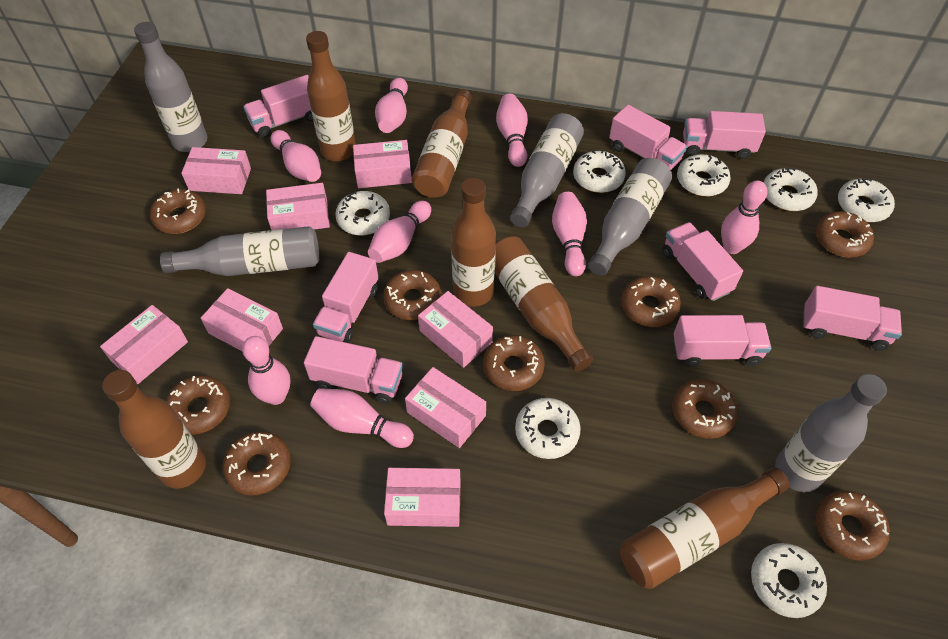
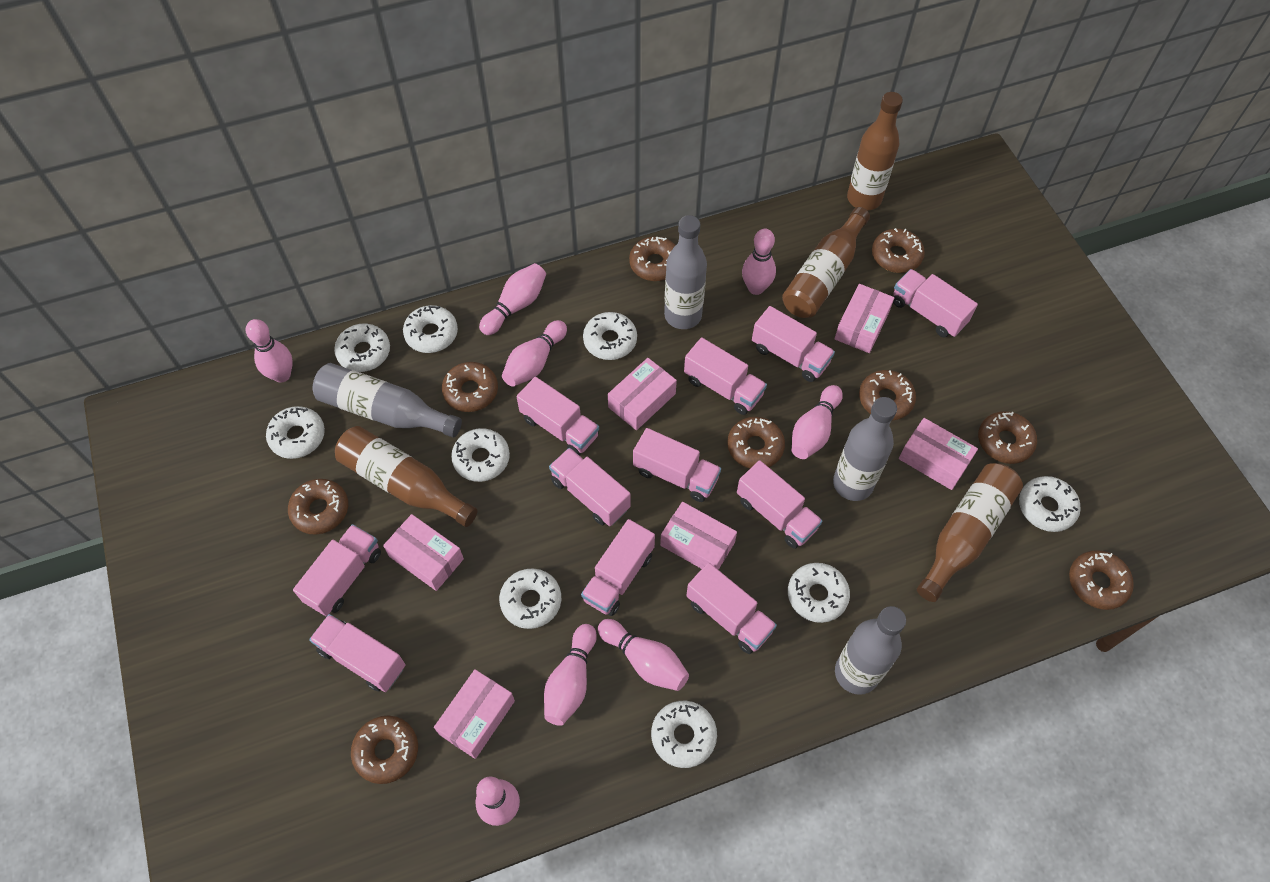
brown bottle: [102,370,206,489] [306,31,356,161] [412,89,472,198] [451,178,496,307] [495,236,593,372] [620,467,790,589] = 6 -> [335,426,478,527] [782,207,870,318] [847,92,903,210] [917,463,1023,602] = 4
grey bottle: [134,22,207,152] [160,226,319,276] [510,113,584,228] [588,158,672,276] [775,374,887,492] = 5 -> [313,363,462,437] [664,215,707,329] [833,397,897,501] [835,606,906,695] = 4
pink box: [100,305,188,384] [181,147,251,194] [201,288,283,351] [266,183,330,230] [353,140,412,188] [384,468,461,527] [405,367,486,448] [418,291,493,368] = 8 -> [383,514,464,591] [434,669,515,759] [608,358,677,430] [660,502,737,570] [834,284,894,353] [899,418,978,490] = 6
pink truck: [243,75,313,138] [304,336,403,404] [313,252,379,343] [609,105,687,170] [663,222,743,301] [674,315,771,367] [683,111,766,159] [803,286,902,351] = 8 -> [293,524,381,616] [309,614,406,692] [516,377,599,455] [549,448,631,526] [581,519,655,616] [633,428,721,502] [684,337,767,415] [686,563,777,654] [737,460,822,549] [752,306,835,382] [893,269,978,337] = 11
white donut: [335,190,390,235] [515,398,581,459] [573,150,626,193] [677,154,731,196] [751,543,827,618] [763,167,818,211] [838,178,895,222] = 7 -> [266,406,325,459] [334,324,390,372] [403,305,458,353] [451,428,510,482] [499,569,561,629] [583,312,637,360] [651,701,717,768] [788,563,850,623] [1019,476,1081,532] = 9

